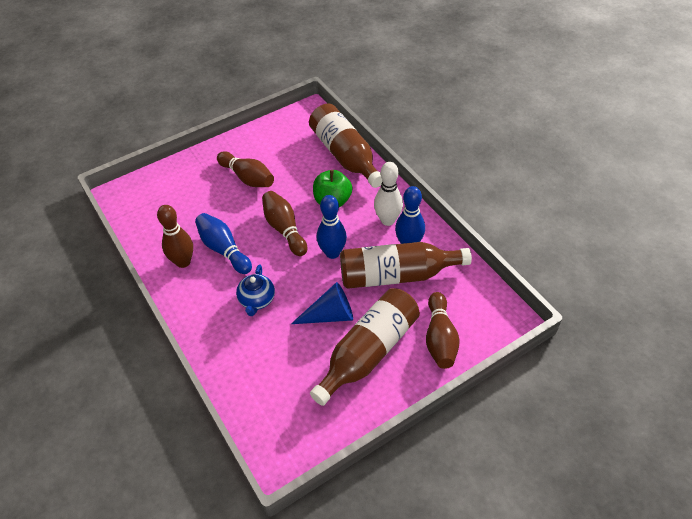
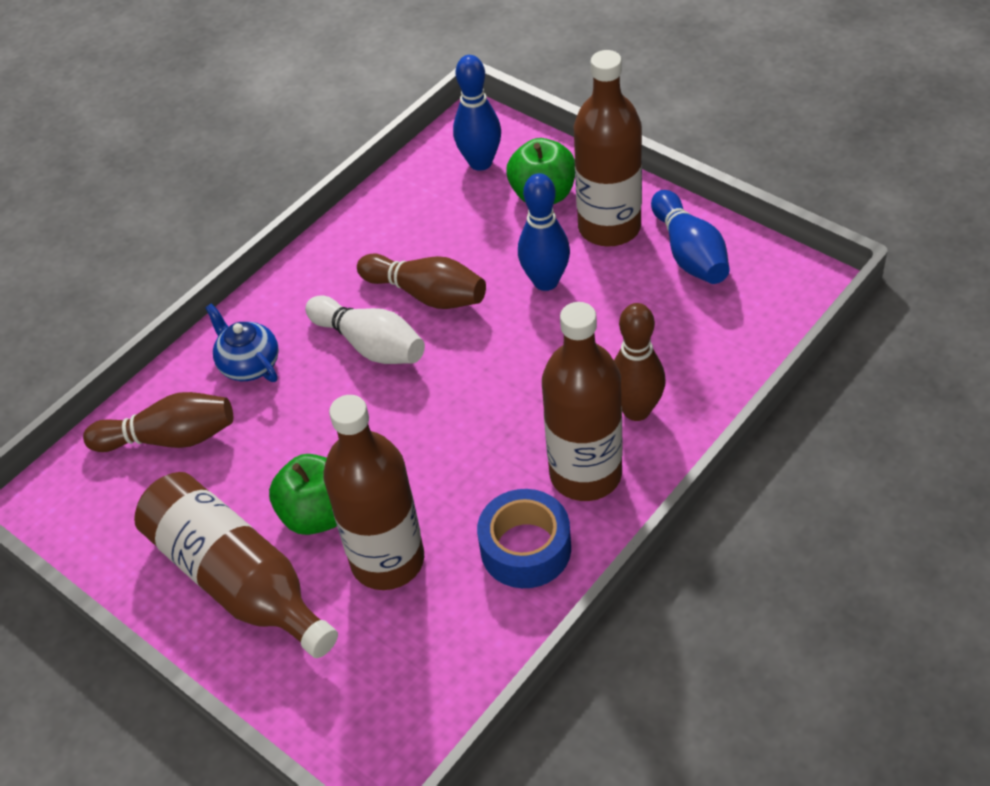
blue cone: [291,282,353,324] = 1 -> none = 0
blue tape: none = 0 -> [477,489,571,588] = 1
brown bottle: [309,104,382,188] [310,288,420,406] [340,242,472,289] = 3 -> [134,472,338,658] [323,395,424,590] [542,302,623,501] [574,50,642,247] = 4
brown bowling pin: [157,205,193,268] [217,151,274,187] [262,191,307,256] [426,292,460,369] = 4 -> [83,392,233,452] [357,253,486,309] [614,303,666,421] = 3
green apple: [313,170,352,207] = 1 -> [269,454,337,535] [506,138,575,204] = 2

